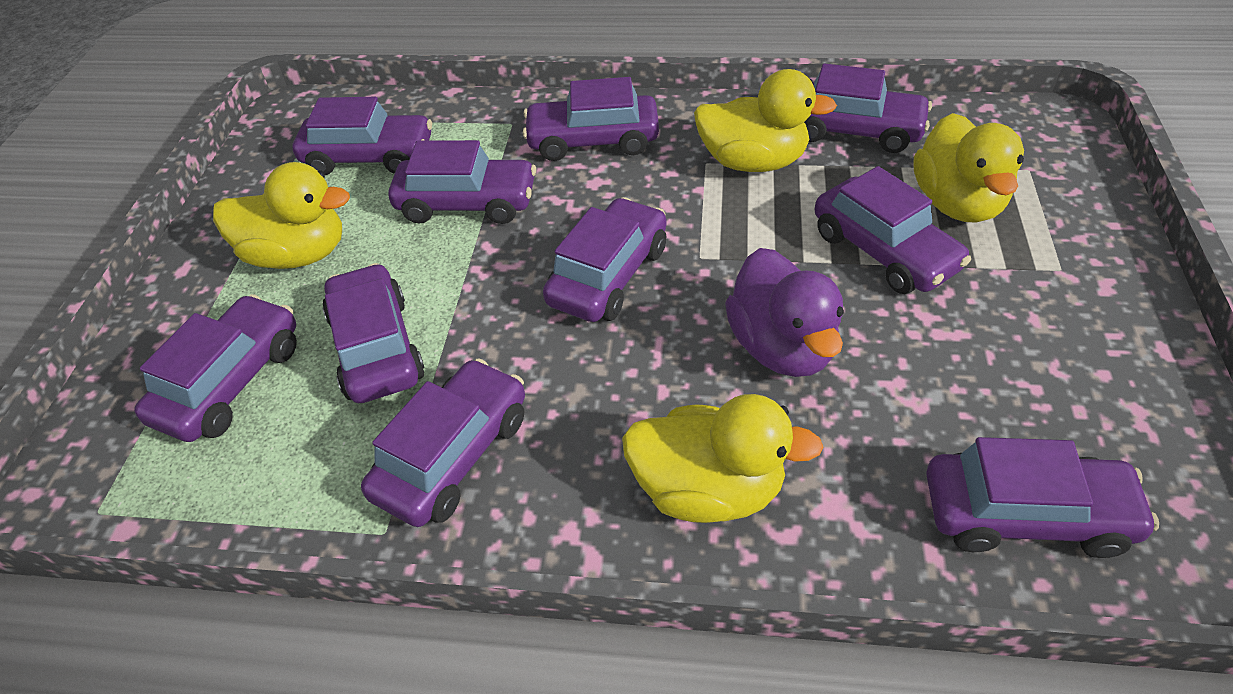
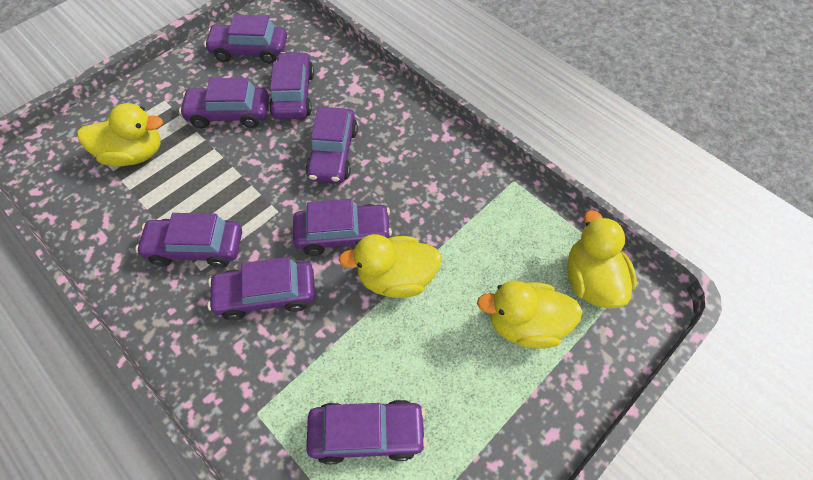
purple car: [134,294,297,442] [292,97,432,175] [323,263,425,403] [361,358,525,527] [389,140,536,224] [523,77,659,161] [543,197,666,322] [804,63,932,153] [814,166,971,294] [926,437,1159,558] = 10 -> [135,213,242,268] [179,78,269,128] [204,15,287,64] [208,257,315,321] [269,52,314,119] [293,199,392,256] [305,107,358,183] [306,400,427,464] = 8
purple duck: [725,248,844,377] = 1 -> none = 0

